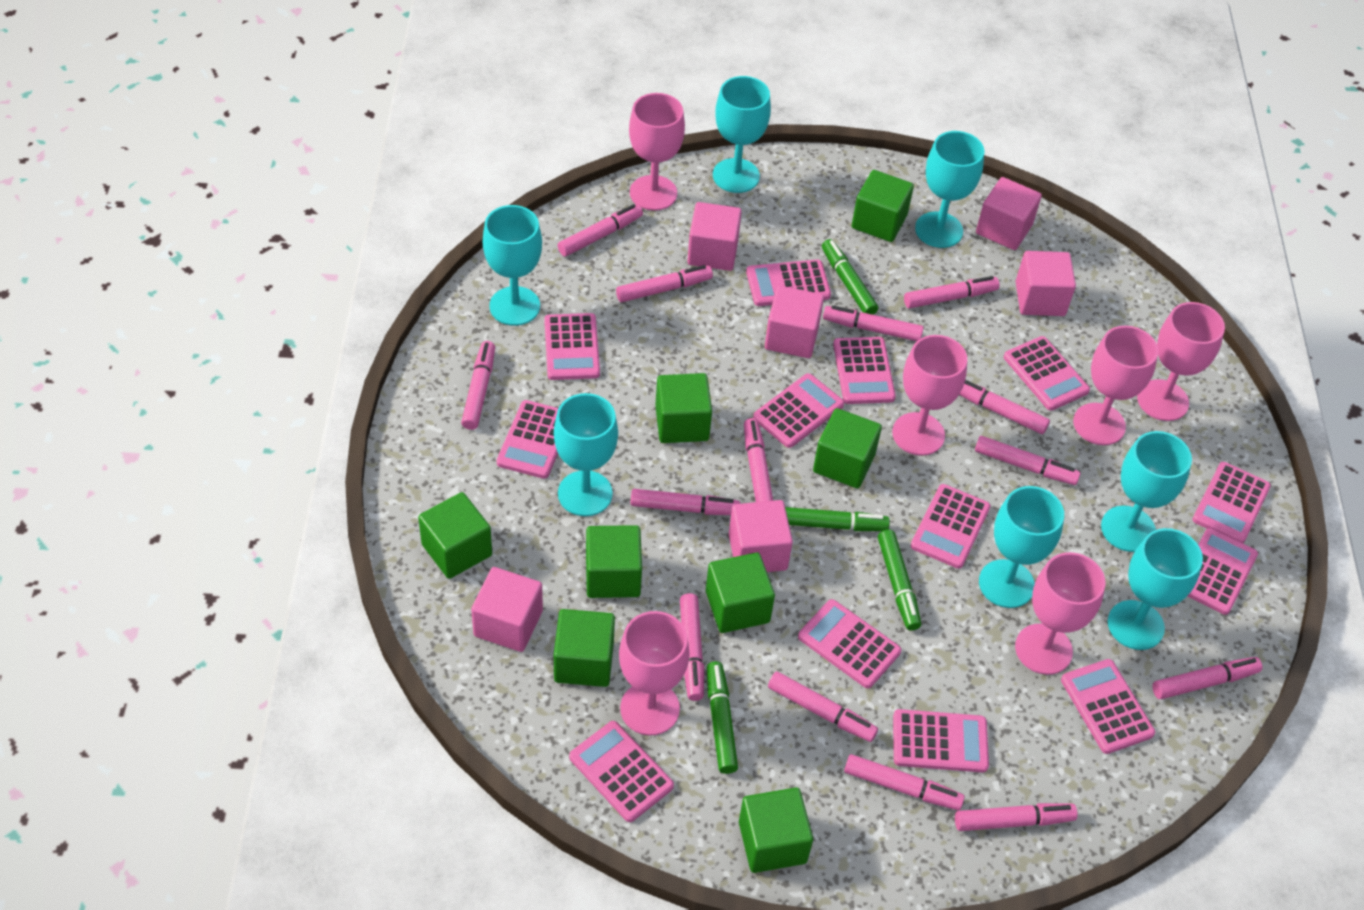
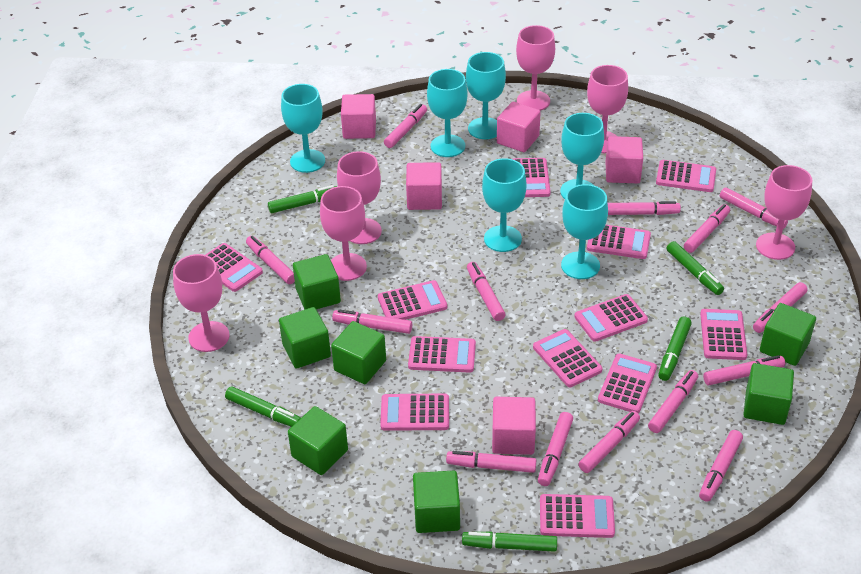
green cube: [418,492,492,579] [554,609,615,687] [586,525,642,598] [655,373,712,443] [706,552,775,633] [739,788,813,873] [813,408,882,488] [852,170,914,242] = 8 -> [279,307,331,369] [288,406,348,475] [293,254,341,310] [331,321,386,384] [413,471,460,533] [743,363,794,425] [760,303,816,366] = 7
green marker: [707,661,738,774] [785,507,890,531] [822,239,878,315] [878,529,921,631] = 4 -> [225,386,301,427] [268,185,338,213] [462,532,557,552] [658,317,692,381] [667,241,724,295] = 5
pink calculator: [497,400,559,479] [544,313,600,380] [569,721,674,822] [746,260,831,306] [753,373,844,448] [798,599,901,688] [833,337,896,404] [893,709,989,773] [911,484,990,569] [1004,336,1090,411] [1061,659,1155,754] [1187,528,1258,615] [1192,462,1271,543] = 13 -> [206,243,263,292] [378,280,447,320] [380,394,449,431] [408,336,476,373] [513,158,551,197] [533,329,603,387] [540,494,615,538] [574,294,648,342] [587,225,651,259] [598,354,657,413] [656,160,716,192] [700,309,747,360] = 12
pink cube: [471,567,543,652] [687,202,742,271] [729,500,793,572] [765,286,824,358] [976,177,1042,250] [1016,251,1076,316] = 6 -> [341,94,376,139] [406,162,442,210] [492,397,536,455] [497,102,541,152] [605,136,643,183] = 5
turquoise goblet: [483,205,542,326] [554,393,618,516] [713,76,771,193] [915,131,984,248] [979,486,1064,608] [1101,431,1192,552] [1108,528,1203,650] = 7 -> [281,84,325,173] [427,69,468,157] [466,52,506,139] [482,158,526,252] [560,113,604,199] [561,184,608,279] = 6

